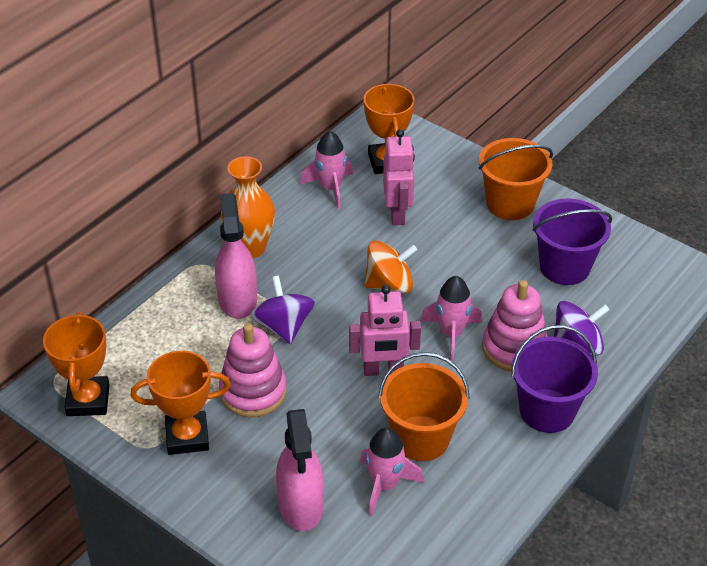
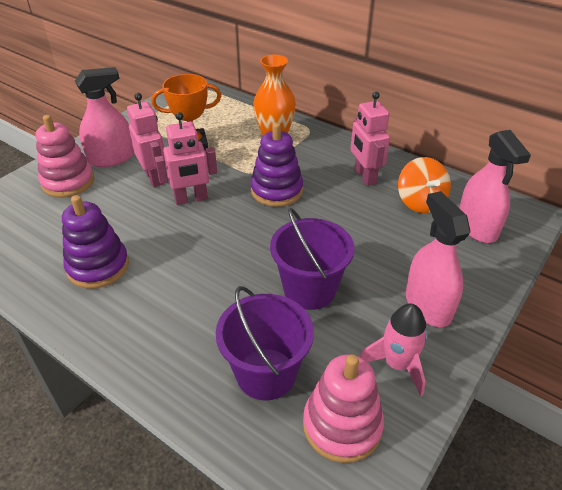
orange bucket: [378,352,470,461] [479,138,553,220] = 2 -> none = 0
orange trophy: [43,312,110,416] [131,351,231,455] [364,84,415,174] = 3 -> [152,74,221,151] = 1
pink robot: [349,285,421,376] [383,129,415,225] = 2 -> [127,93,166,187] [155,112,217,205] [351,92,390,186] = 3
pink rocket: [300,131,353,209] [360,428,424,516] [420,276,482,361] = 3 -> [360,304,428,396] = 1
pink spray bottle: [215,193,257,319] [276,409,324,531] = 2 -> [75,67,134,167] [406,191,470,327] [459,130,531,243] = 3
purple spinning top: [250,276,315,344] [554,301,609,356] = 2 -> none = 0
purple stacking toy: none = 0 -> [62,195,129,289] [250,123,303,207] = 2

